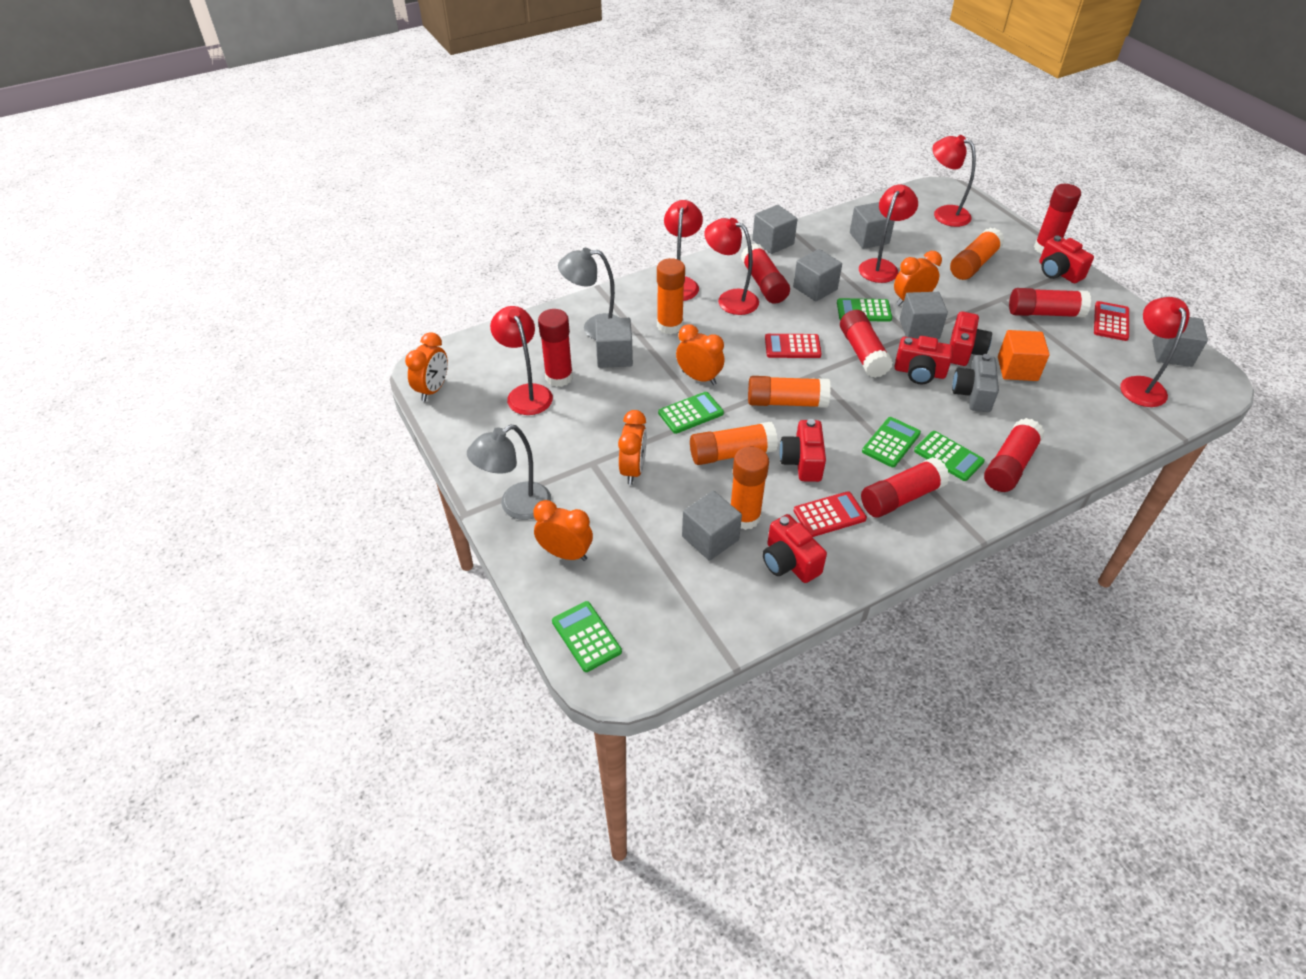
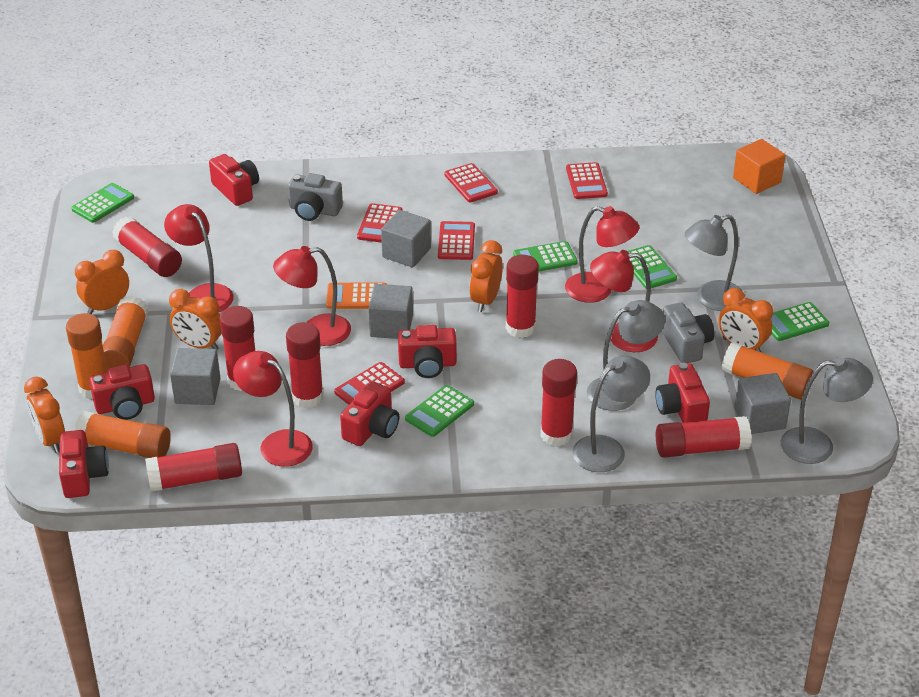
grey camera: [952,354,999,412] = 1 -> [288,173,343,221] [662,302,714,363] = 2
grey cube: [595,318,633,368] [682,491,742,561] [752,205,798,254] [793,249,842,302] [850,202,895,249] [900,292,948,339] [1152,317,1208,367] = 7 -> [170,348,220,405] [369,284,413,339] [381,210,431,268] [734,373,791,434] = 4
grey lamp: [467,424,551,520] [558,248,620,340] = 2 -> [572,355,650,472] [587,300,665,411] [685,214,745,311] [781,357,873,464] = 4
orange calculator: none = 0 -> [326,282,386,309] = 1
orange glue stick: [657,258,685,334] [690,422,778,465] [731,447,769,530] [748,376,831,408] [950,227,1005,280] = 5 -> [66,313,107,399] [75,411,171,458] [103,295,148,370] [722,342,814,400] = 4
red calculator: [765,334,822,358] [794,491,867,537] [1094,301,1129,341] = 3 -> [334,362,405,405] [357,203,402,243] [438,221,475,260] [444,163,498,203] [566,162,608,199] = 5
red camera: [763,514,827,583] [779,419,826,482] [895,336,953,384] [950,311,992,366] [1039,236,1094,283] = 5 -> [59,430,109,498] [89,364,155,420] [209,154,259,206] [340,381,399,446] [398,325,457,378] [655,363,710,423] = 6
red lamp: [490,306,553,415] [664,200,703,301] [704,218,759,315] [859,185,918,283] [933,135,976,227] [1120,297,1190,407] = 6 -> [164,204,234,312] [233,351,313,467] [273,246,351,346] [565,206,639,303] [590,250,658,352] = 5

